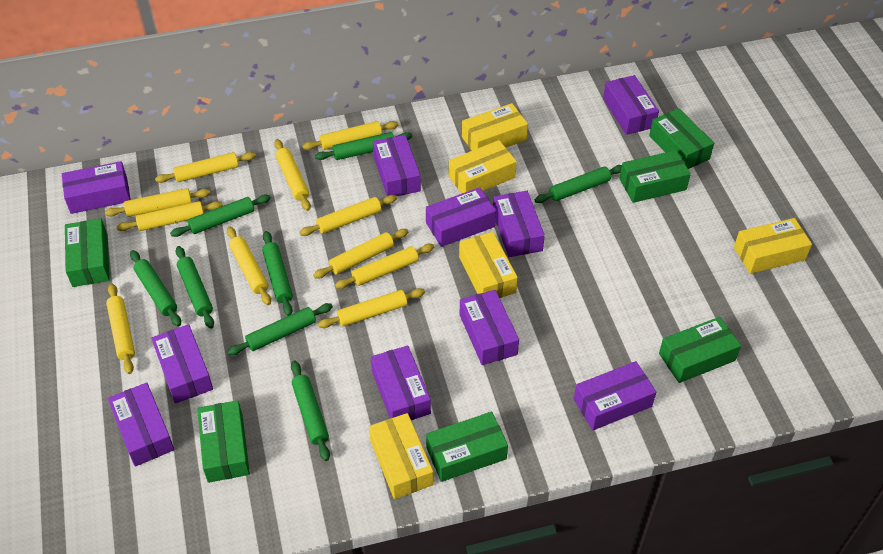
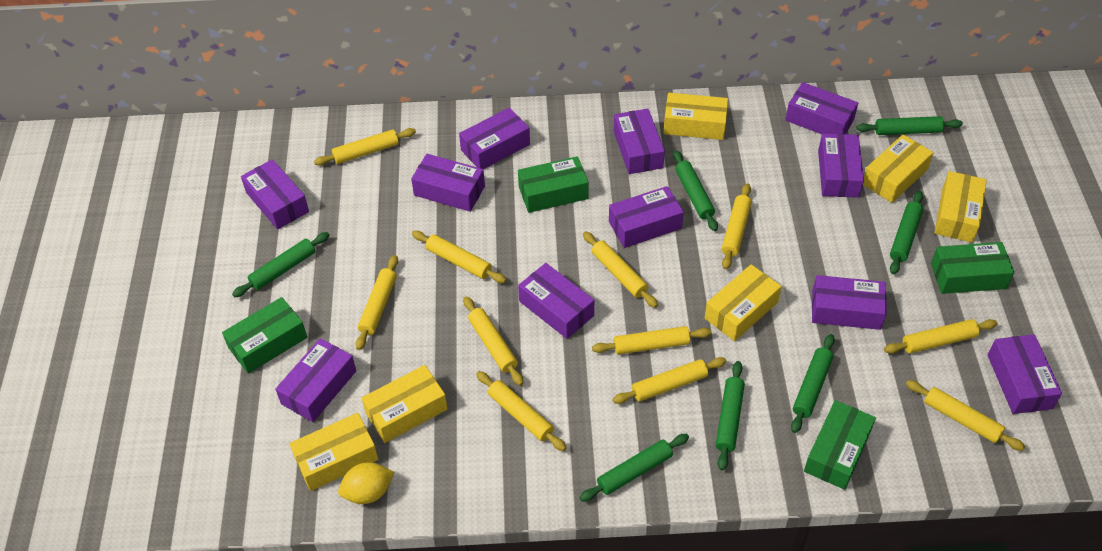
green box: [65,219,110,287] [197,400,250,483] [426,412,508,482] [619,150,691,203] [649,108,714,169] [659,317,741,383] = 6 -> [222,297,307,374] [518,156,589,213] [804,400,876,490] [931,242,1014,294] = 4
green rolling pin: [130,250,181,326] [170,195,271,237] [175,246,214,329] [227,303,333,355] [262,231,293,316] [291,361,330,461] [315,132,412,160] [535,165,622,203] = 8 -> [232,232,329,297] [580,434,689,502] [673,150,718,231] [716,361,745,471] [791,334,835,433] [856,116,963,135] [890,191,923,274] = 7
purple box: [62,161,131,214] [108,382,175,467] [151,324,213,404] [371,346,431,420] [373,135,421,196] [426,187,496,247] [460,290,519,365] [493,191,545,257] [574,361,656,430] [603,75,659,135] = 10 -> [241,159,309,229] [275,338,356,422] [411,154,485,212] [459,108,530,169] [518,263,594,339] [609,186,684,248] [614,109,665,174] [785,82,858,134] [812,275,887,330] [818,133,864,198] [988,334,1062,414] = 11
yellow box: [369,413,433,499] [449,140,517,193] [459,232,518,298] [462,103,528,151] [734,218,812,274] = 5 -> [289,413,378,491] [362,365,448,443] [663,93,728,140] [705,264,782,341] [863,135,933,203] [935,171,987,242] = 6
yellow lemon: none = 0 -> [338,462,394,504] = 1

